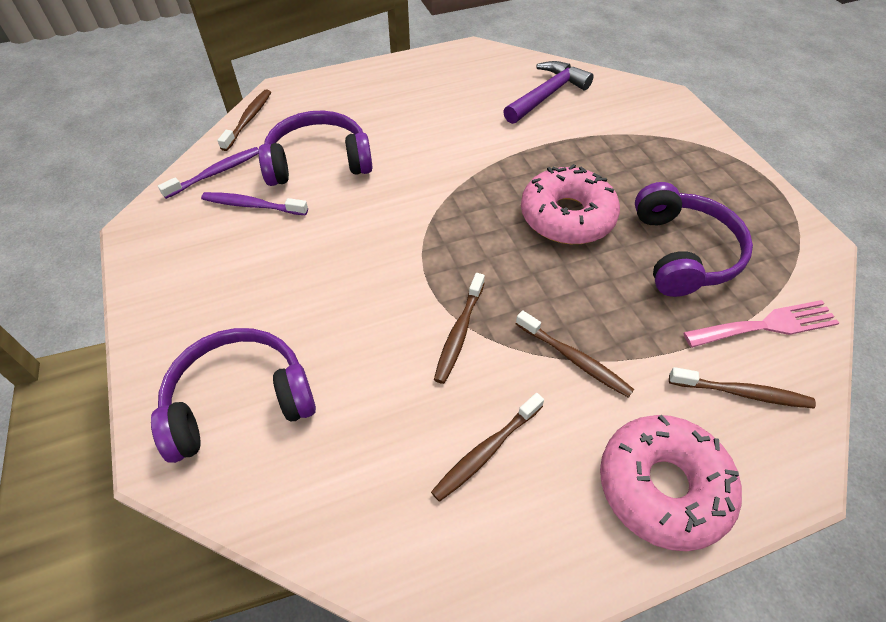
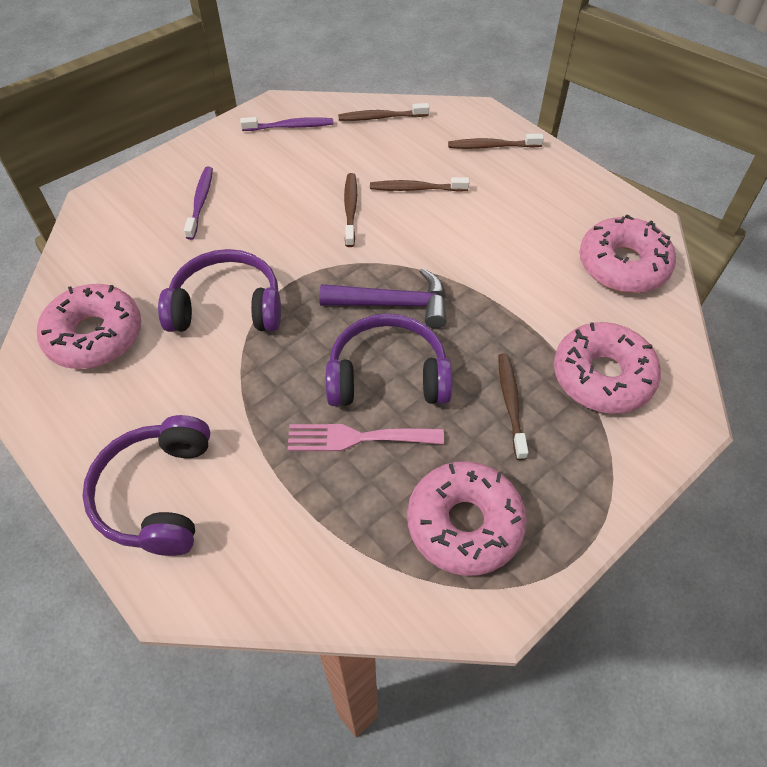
pink donut: [521,164,620,244] [600,415,742,551] = 2 -> [37,284,141,369] [407,461,527,576] [554,322,661,414] [580,214,676,293] = 4

